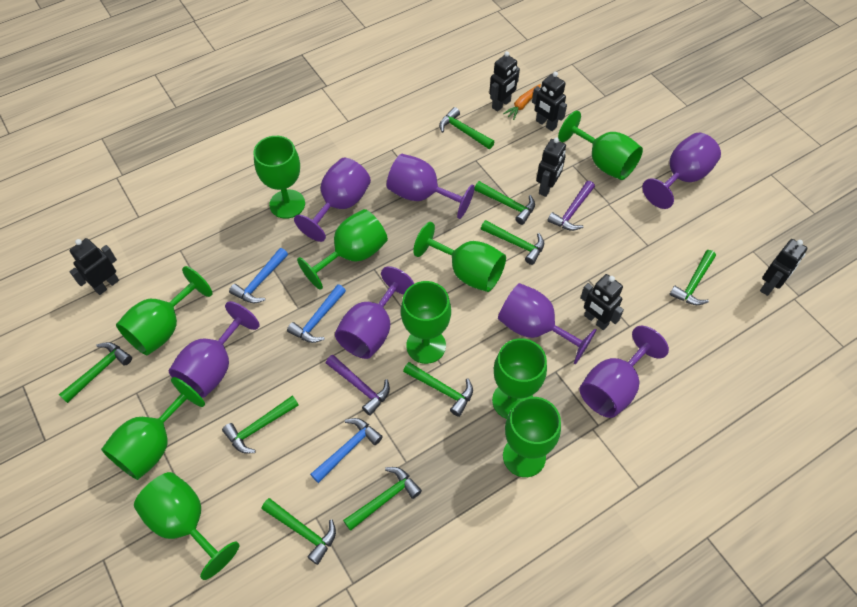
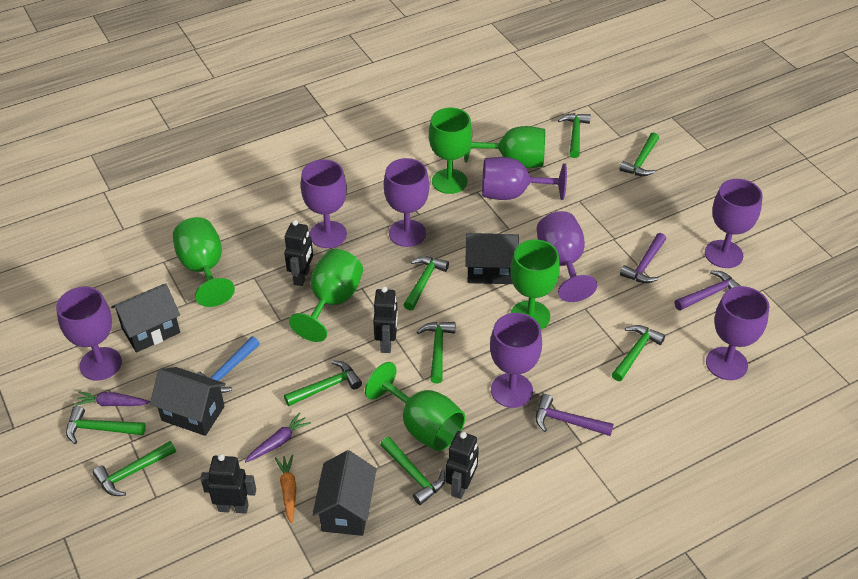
black house: none = 0 -> [111,283,180,352] [150,367,226,436] [312,450,377,536] [465,233,519,284] = 4
black robot: [69,238,119,295] [489,51,520,111] [532,72,567,131] [536,137,566,197] [581,274,624,330] [760,239,808,296] = 6 -> [200,454,256,514] [284,220,313,286] [373,286,398,353] [446,431,479,499] = 4
blue hammer: [229,248,288,303] [287,284,346,343] [310,418,383,483] = 3 -> [196,336,260,393] = 1
green goblet: [101,377,205,480] [116,266,212,355] [134,472,239,580] [253,136,305,219] [297,209,388,290] [401,281,451,364] [413,222,506,292] [492,338,547,419] [503,397,561,477] [558,111,643,180] = 10 -> [173,217,235,307] [289,249,363,342] [365,362,465,451] [429,108,472,194] [464,126,545,168] [510,239,560,330] = 6
purple carrot: none = 0 -> [74,391,150,406] [245,412,311,462] = 2
purple goblet: [169,301,260,398] [294,158,371,242] [335,266,414,359] [387,154,475,219] [498,283,597,364] [580,326,669,418] [642,133,721,209] = 7 -> [56,287,122,381] [301,159,347,248] [384,158,429,247] [482,157,567,200] [490,313,542,408] [537,211,597,302] [705,179,763,268] [706,286,769,380] = 8
purple hammer: [326,355,390,416] [547,181,595,231] = 2 -> [536,394,614,436] [620,233,666,283] [674,270,741,311] = 3

